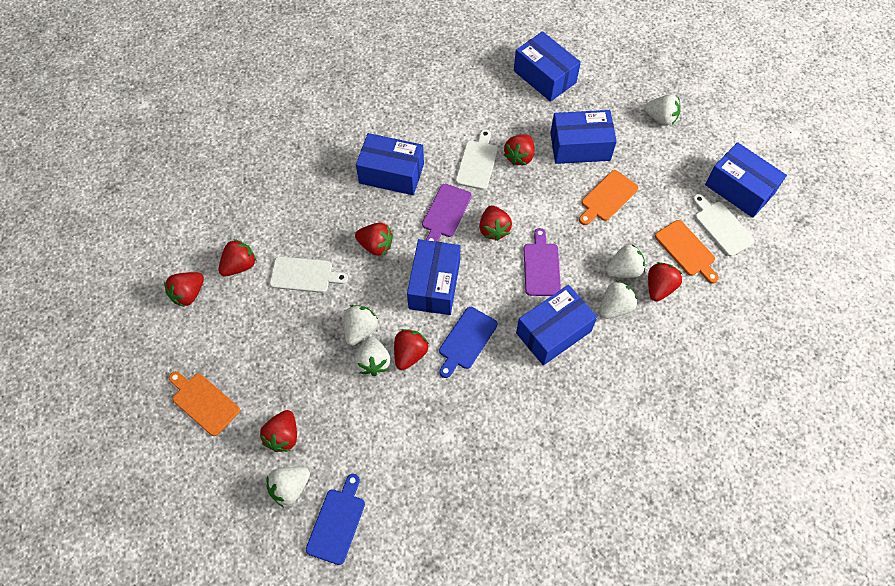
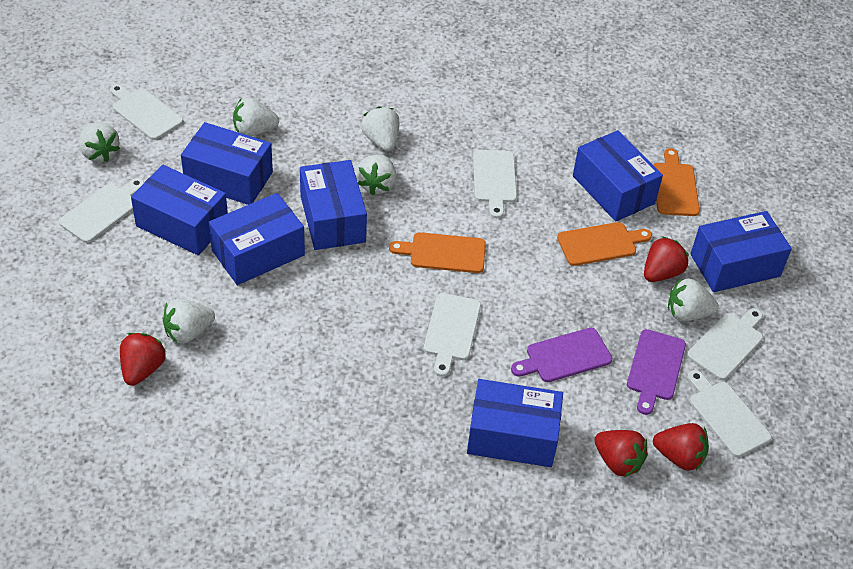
blue box: [356,133,424,195] [407,239,461,315] [514,31,581,102] [516,285,597,365] [550,110,617,164] [705,142,787,218] = 6 -> [131,165,228,255] [181,122,273,205] [209,193,305,285] [300,160,367,250] [467,379,563,467] [573,130,663,222] [690,211,792,292] = 7
blue cutting board: [306,474,365,565] [439,307,498,378] = 2 -> none = 0
red strawberry: [164,272,204,307] [218,239,256,276] [260,410,297,452] [355,223,393,256] [394,329,429,370] [479,205,512,241] [504,135,534,166] [648,262,682,302] = 8 -> [120,333,166,386] [594,430,648,477] [644,236,689,282] [653,423,709,471] = 4
white cutting board: [270,256,348,293] [456,129,498,190] [693,194,755,256] = 3 -> [59,178,144,243] [110,84,183,140] [424,293,481,377] [473,150,517,218] [687,308,763,380] [687,370,772,457] = 6

